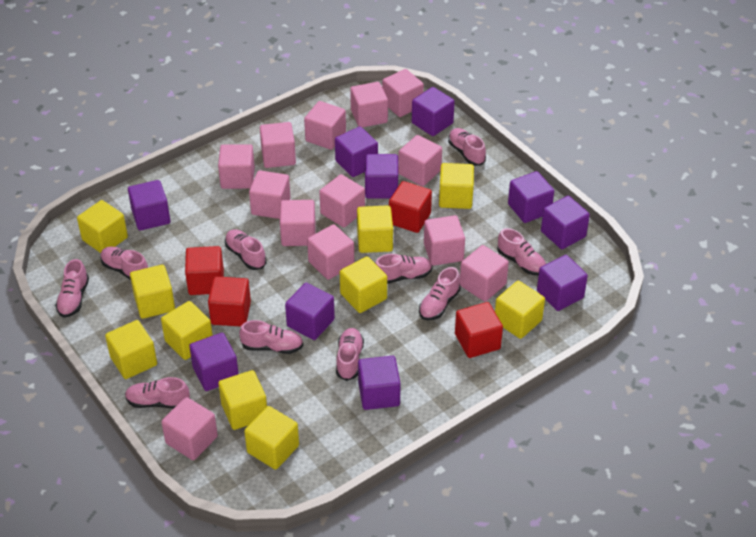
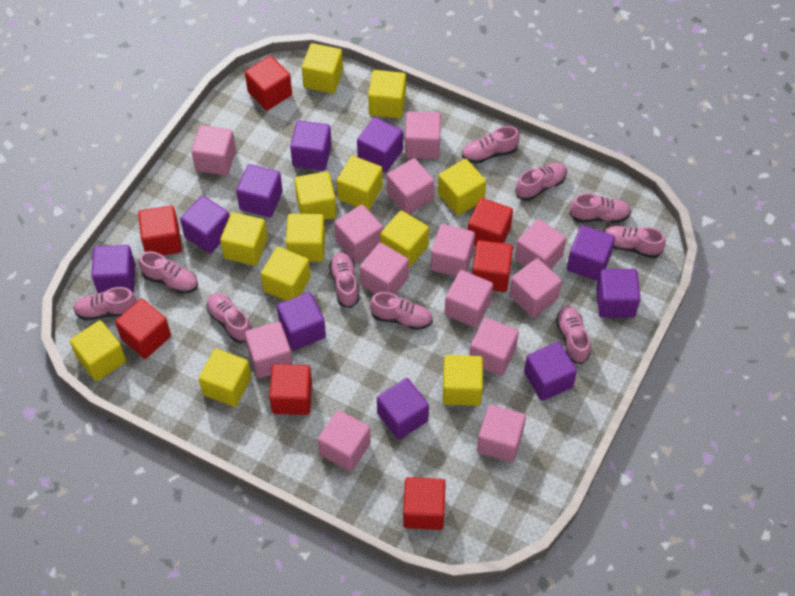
red cube: [185,246,224,295] [208,276,251,327] [389,181,432,233] [455,302,503,358] = 4 -> [115,298,171,359] [138,206,182,256] [245,56,292,110] [269,364,312,415] [403,477,446,530] [468,198,513,246] [472,240,513,292] = 7
yellow cube: [77,200,128,253] [105,320,157,379] [130,265,175,319] [161,301,213,360] [218,370,267,430] [244,406,299,470] [340,256,387,313] [357,205,393,253] [439,163,474,209] [495,281,545,339] = 10 -> [70,320,126,381] [199,349,251,407] [220,212,267,266] [261,247,311,301] [286,214,325,262] [295,171,337,220] [302,43,343,94] [337,156,383,210] [368,70,406,118] [380,210,429,268] [438,159,486,216] [443,355,483,406] = 12

